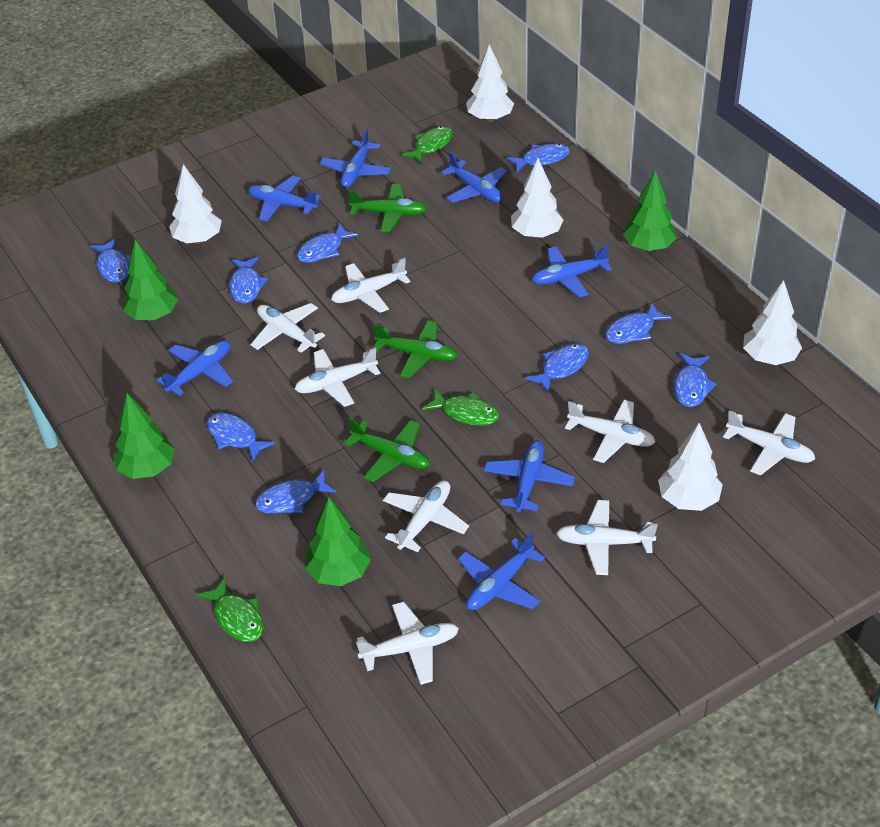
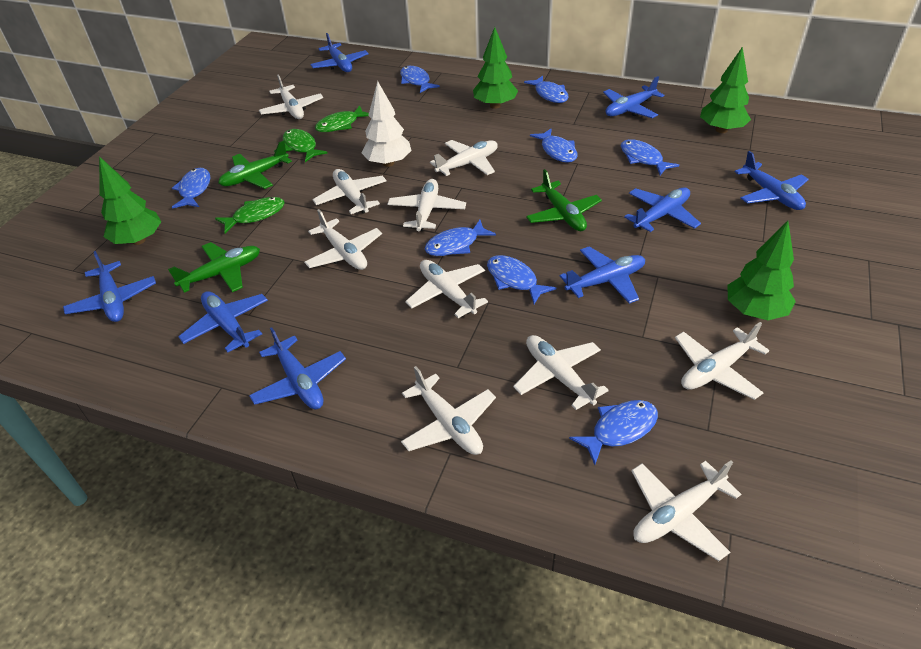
blue fish: [90,238,131,283] [207,412,275,462] [229,257,268,303] [255,470,336,514] [297,224,358,263] [506,143,570,172] [525,343,589,392] [605,303,672,344] [674,353,717,407] = 9 -> [172,168,210,209] [400,66,440,93] [425,220,496,256] [487,255,556,304] [524,76,569,103] [530,128,578,163] [569,400,658,465] [621,139,679,175] = 8
blue plane: [156,340,233,396] [248,176,321,222] [320,128,391,188] [441,152,507,203] [458,532,545,610] [484,440,575,512] [532,245,612,298] = 7 -> [63,251,156,322] [178,291,268,352] [249,327,346,409] [310,33,369,72] [560,246,645,304] [603,76,664,118] [624,187,701,232] [735,151,809,210] = 8
white plane: [250,303,325,353] [295,348,380,407] [331,258,410,313] [356,602,459,685] [383,480,469,552] [556,500,658,575] [565,400,655,463] [723,410,815,476] = 8 -> [259,74,323,119] [304,209,382,270] [312,169,387,214] [387,179,466,231] [401,366,496,455] [405,260,488,318] [430,140,498,176] [513,335,609,410] [631,460,741,561] [675,322,769,400] = 10
white tree: [169,164,222,244] [466,44,514,122] [511,158,564,238] [658,423,723,511] [743,280,802,365] = 5 -> [362,81,411,167] = 1

